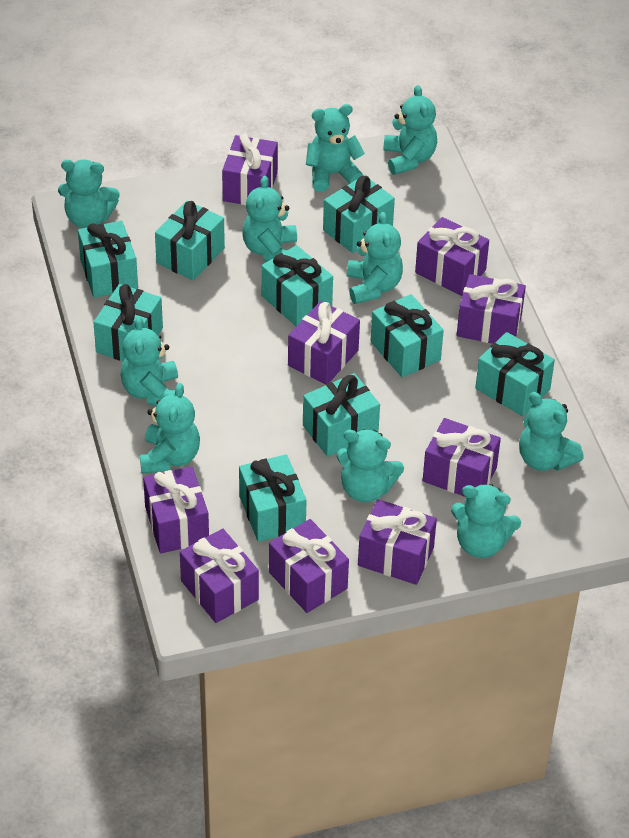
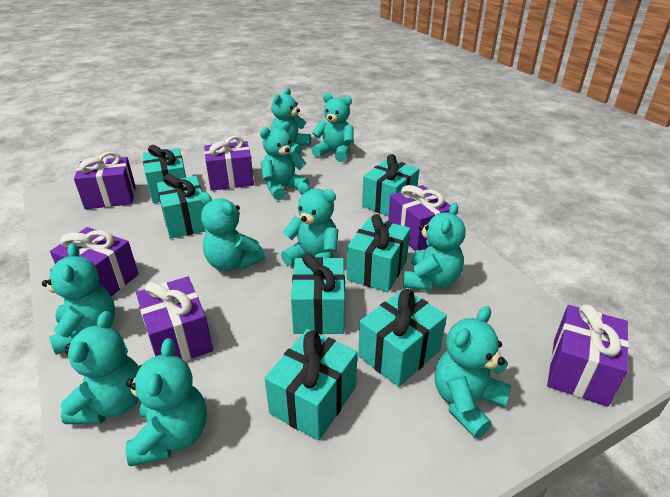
purple gift: [143,466,209,553] [180,529,259,623] [222,133,278,205] [269,519,349,613] [288,301,360,385] [358,499,437,585] [415,217,489,296] [423,418,501,497] [457,274,526,344] = 9 -> [50,227,139,297] [74,152,136,209] [136,277,213,362] [204,136,254,191] [388,185,451,251] [547,304,629,406] = 6
turquoise gift: [78,221,138,298] [93,284,163,361] [155,201,225,281] [239,454,307,542] [261,245,333,326] [303,373,380,457] [323,175,395,253] [370,294,444,378] [476,332,555,416] = 9 -> [143,145,186,203] [157,174,205,239] [265,329,357,441] [291,253,345,334] [347,214,410,292] [358,289,447,387] [362,154,419,216] = 7

